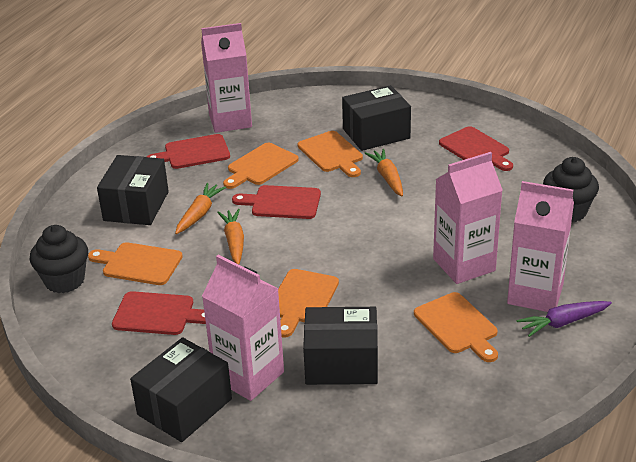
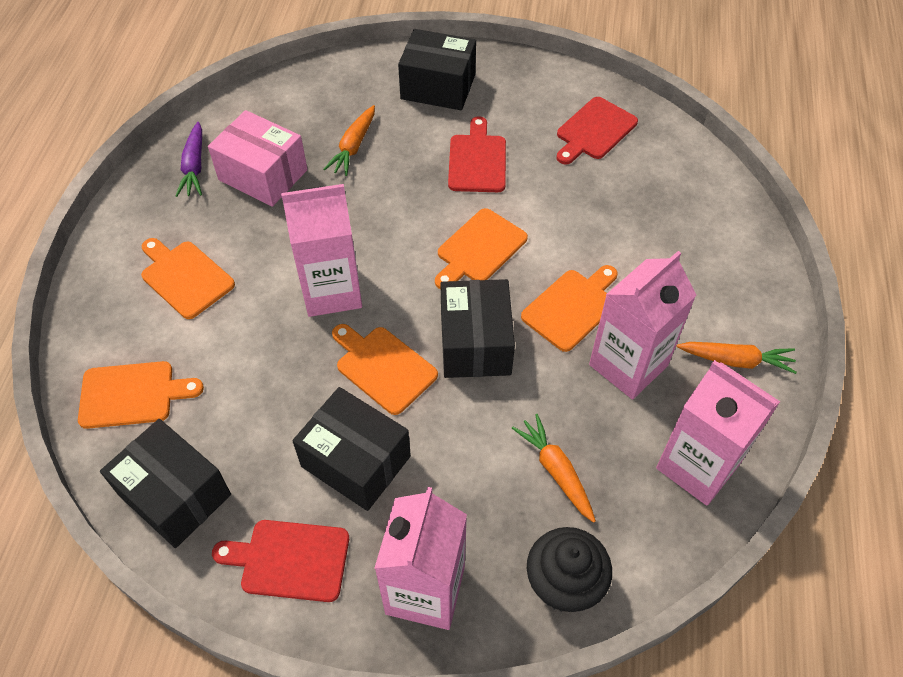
black cupcake: [30,225,88,293] [543,157,599,223] = 2 -> [527,527,612,612] = 1
pink box: none = 0 -> [208,110,308,207] = 1
red cutting board: [112,291,206,335] [147,134,230,169] [232,185,321,219] [439,126,513,171] = 4 -> [212,520,349,602] [448,116,506,192] [556,97,638,165] = 3

